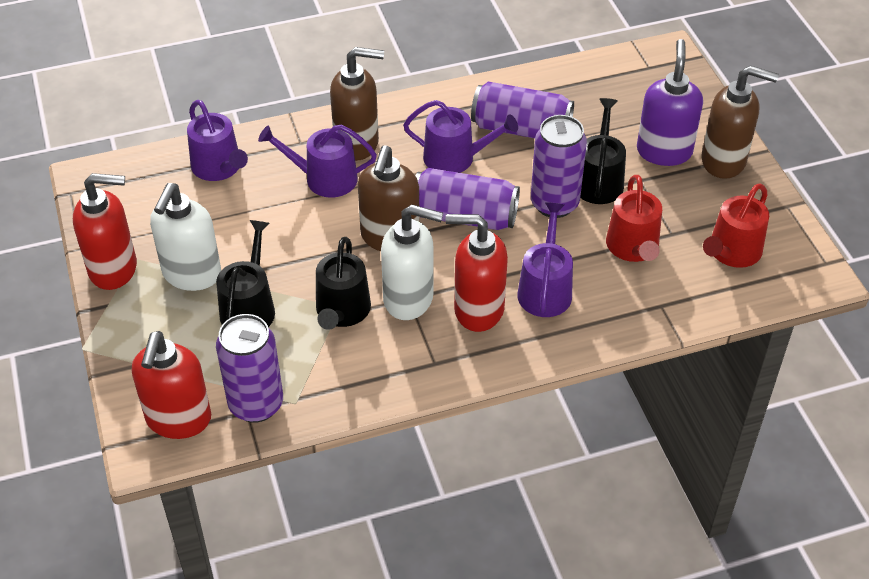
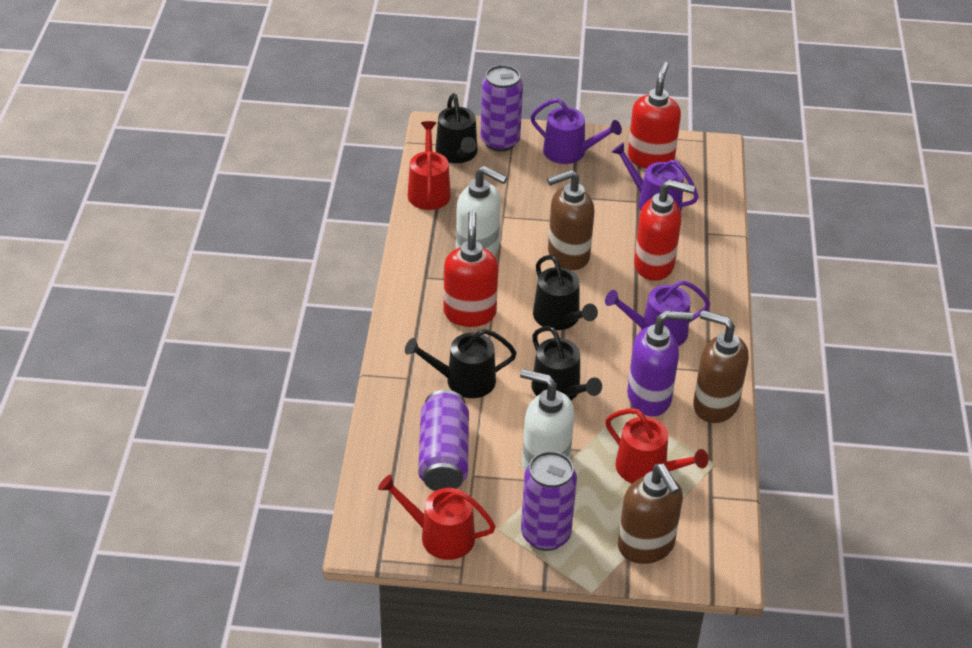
black watering can: [216,220,275,327] [316,237,371,330] [580,98,626,204] = 3 -> [405,329,517,398] [435,93,477,163] [532,326,602,400] [533,255,598,330] = 4
purple can: [216,314,283,423] [415,168,520,230] [471,82,574,138] [531,115,587,218] = 4 -> [418,390,469,491] [481,65,523,152] [521,451,577,551] = 3
purple watering can: [187,100,248,181] [258,125,377,198] [403,100,518,173] [517,202,573,317] = 4 -> [530,98,622,164] [605,280,710,346] [612,142,699,211] = 3
red watering can: [606,175,662,262] [703,183,769,268] = 2 -> [378,474,496,560] [407,121,451,210] [606,408,708,483] = 3

